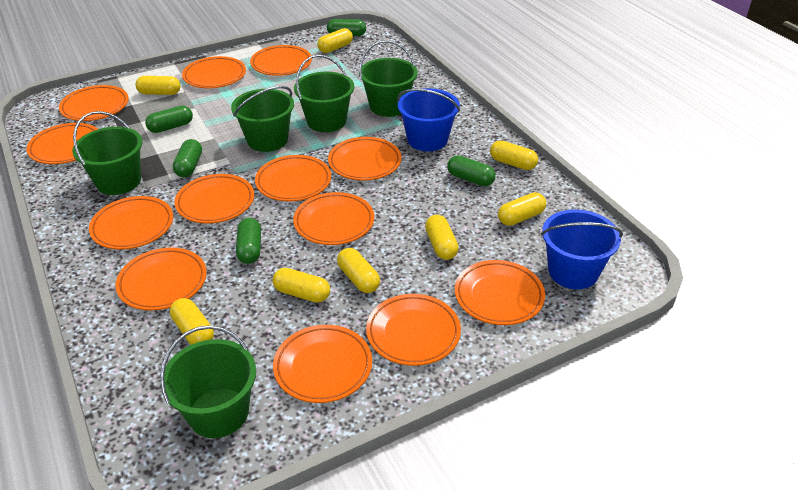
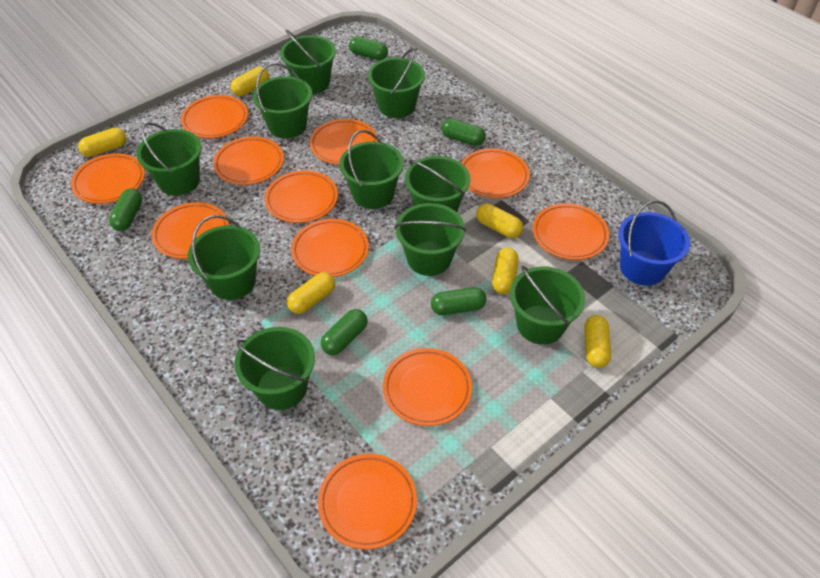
blue bucket: [397,88,460,151] [541,209,623,289] = 2 -> [618,200,690,286] = 1
green bucket: [72,111,142,195] [160,325,256,438] [231,86,294,152] [294,55,354,132] [359,40,418,117] = 5 -> [137,122,201,196] [188,215,260,300] [234,327,315,410] [253,63,312,139] [280,30,336,94] [339,130,404,209] [368,48,425,118] [394,203,466,276] [405,156,470,212] [510,266,585,345] = 10
orange plate: [26,123,98,164] [59,85,129,121] [89,196,173,250] [116,248,207,310] [175,174,254,224] [182,56,246,88] [250,45,312,76] [255,155,331,202] [273,325,372,403] [293,192,374,245] [328,137,401,180] [366,294,461,366] [455,260,545,325] = 13 -> [71,153,145,204] [152,202,229,259] [181,95,248,138] [213,137,284,185] [264,170,338,223] [291,219,369,277] [310,119,378,165] [318,454,417,549] [383,348,472,426] [461,148,530,198] [532,203,609,260] = 11
yellow capsule: [135,76,181,95] [170,298,214,345] [273,268,330,303] [317,28,353,53] [337,248,380,293] [425,215,459,260] [490,140,538,170] [498,192,546,226] = 8 -> [78,128,127,157] [231,67,269,96] [287,272,335,314] [476,203,523,238] [492,248,519,294] [584,315,611,368] = 6

